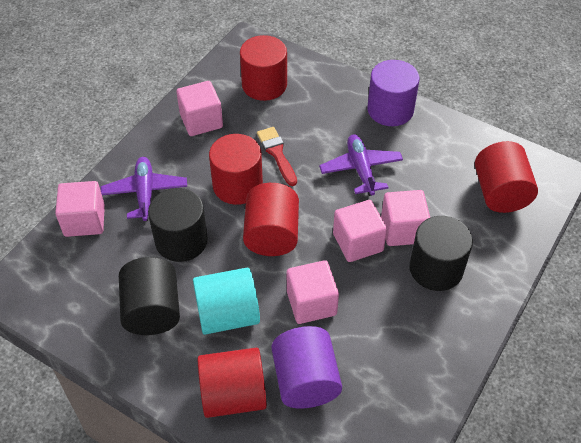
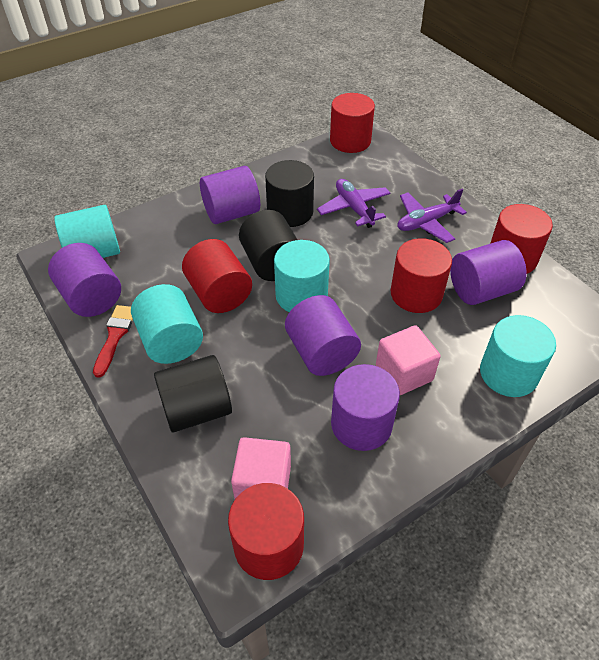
pink cube: [55,181,105,237] [176,81,223,136] [287,260,339,324] [333,200,387,262] [381,190,430,246] = 5 -> [231,437,291,499] [376,325,441,395] = 2
purple cylinder: [272,326,342,409] [367,60,419,126] = 2 -> [48,243,121,317] [200,166,260,224] [285,295,361,376] [331,364,400,451] [450,240,526,305] = 5
turquoise cylinder: [193,268,260,335] = 1 -> [54,205,120,258] [131,284,203,364] [274,240,330,312] [480,315,556,397] = 4

